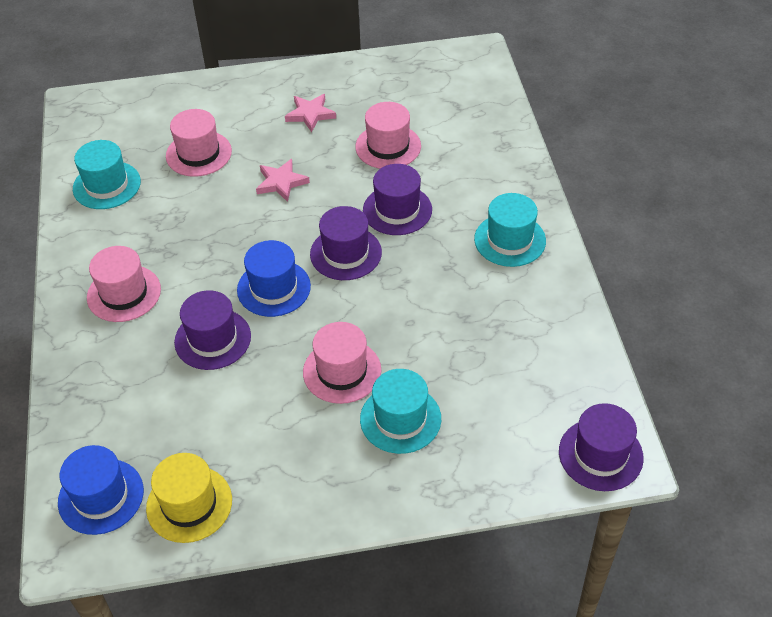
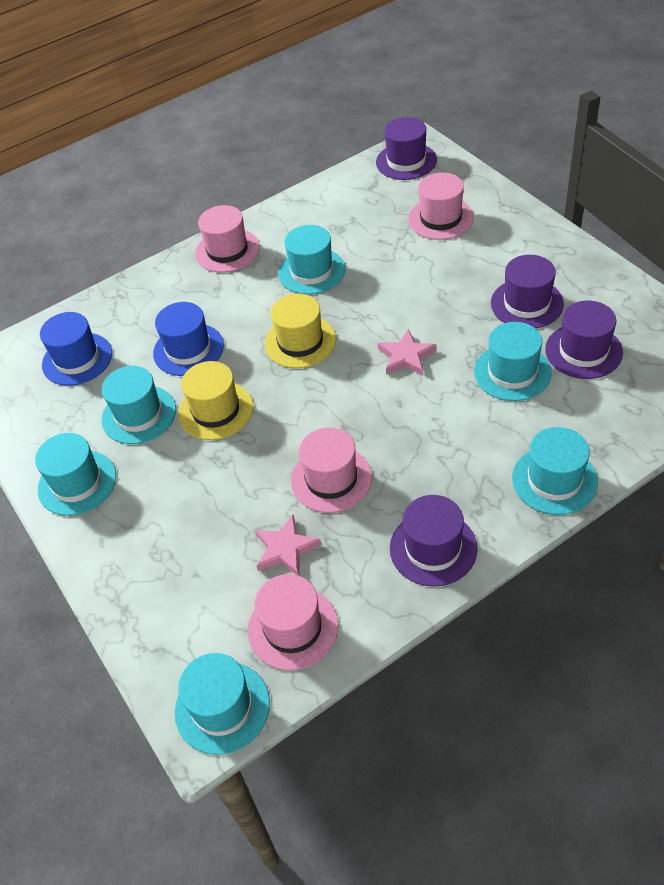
turquoise hat: [73,140,141,209] [360,369,441,454] [474,193,546,267] = 3 -> [35,433,116,516] [102,366,176,444] [175,653,270,755] [278,225,346,295] [474,322,552,401] [512,427,598,515] = 6
yellow hat: [146,453,232,543] = 1 -> [178,361,253,440] [265,293,336,368] = 2

